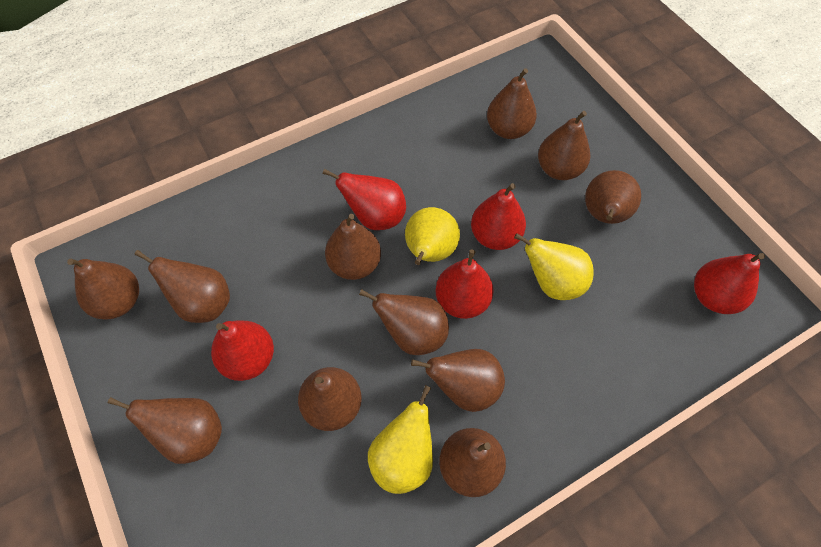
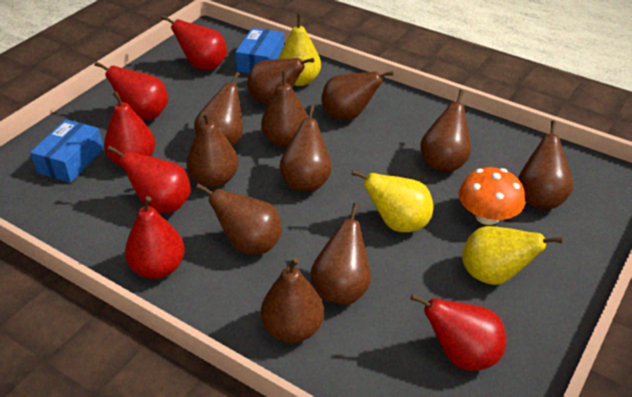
blue box: none = 0 -> [30,119,104,183] [235,28,284,73] = 2
orange mushroom: none = 0 -> [459,167,525,225] = 1
red pear: [211,320,274,381] [323,169,406,230] [435,249,494,319] [471,183,526,250] [694,253,765,314] = 5 -> [94,61,168,120] [104,91,156,167] [107,145,191,213] [125,196,185,279] [161,15,227,70] [411,294,506,371] = 6

